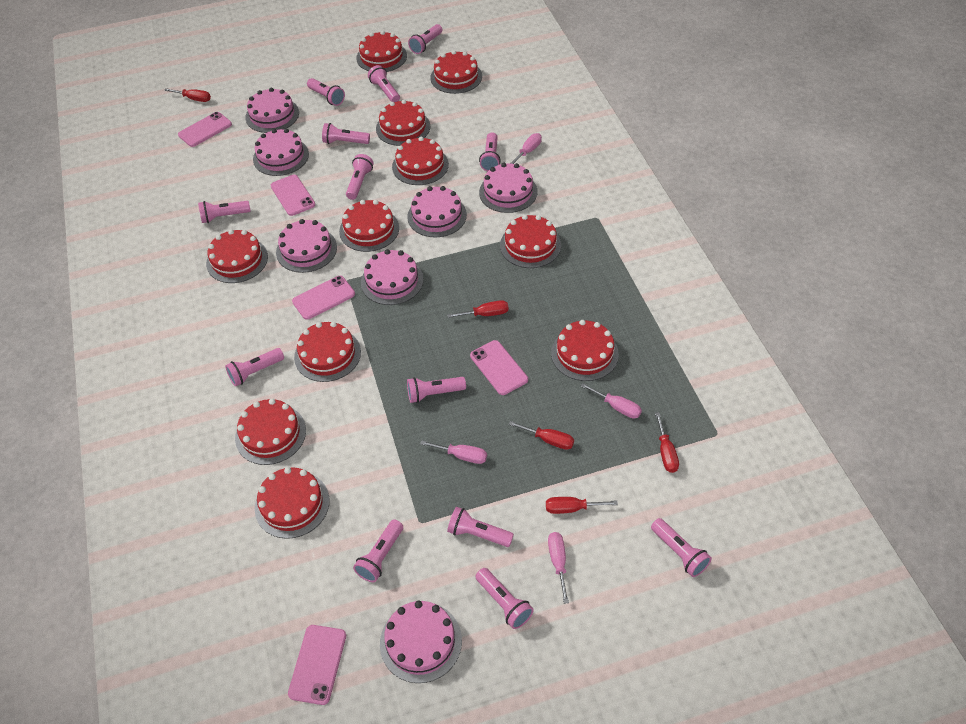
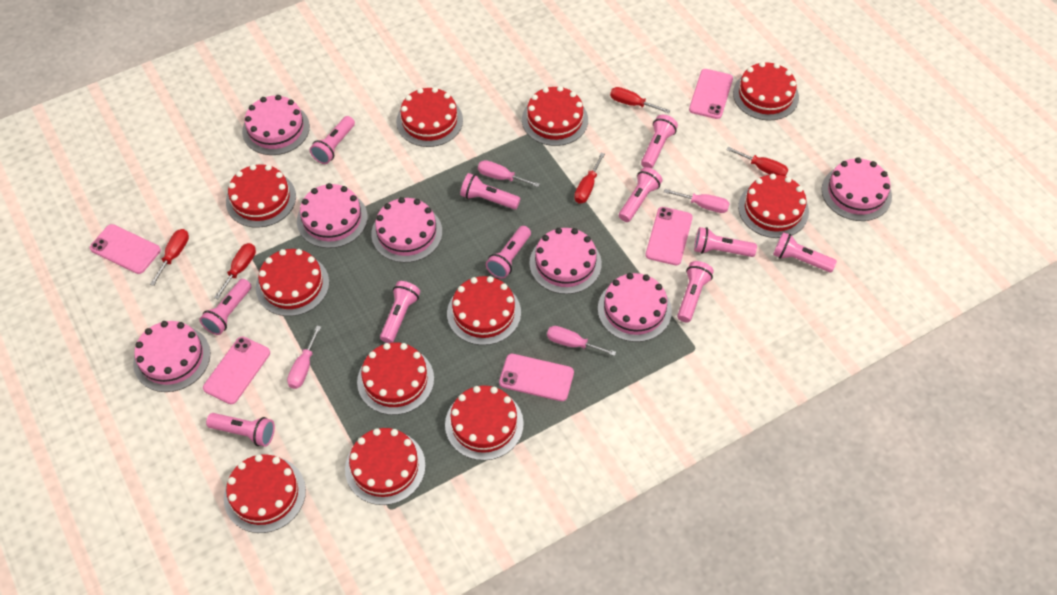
pink flashlight: [198,201,250,223] [225,348,284,386] [307,78,345,106] [322,123,370,144] [346,154,374,200] [353,520,403,582] [368,65,400,102] [407,377,466,403] [408,24,442,54] [447,507,514,547] [475,568,534,629] [479,132,501,171] [651,518,712,577] = 13 -> [199,279,252,335] [206,413,275,447] [310,116,355,164] [380,281,420,343] [460,173,520,210] [486,226,531,279] [619,167,662,222] [641,115,678,169] [677,261,714,323] [694,227,757,257] [773,232,837,272] = 11

